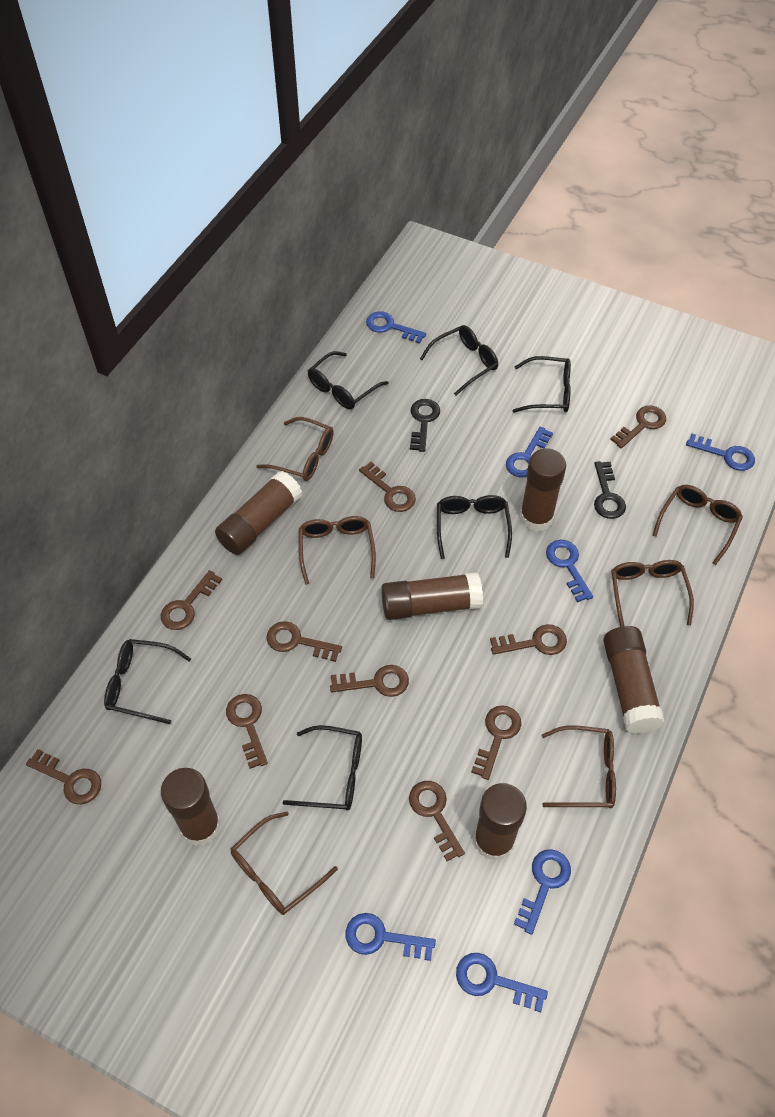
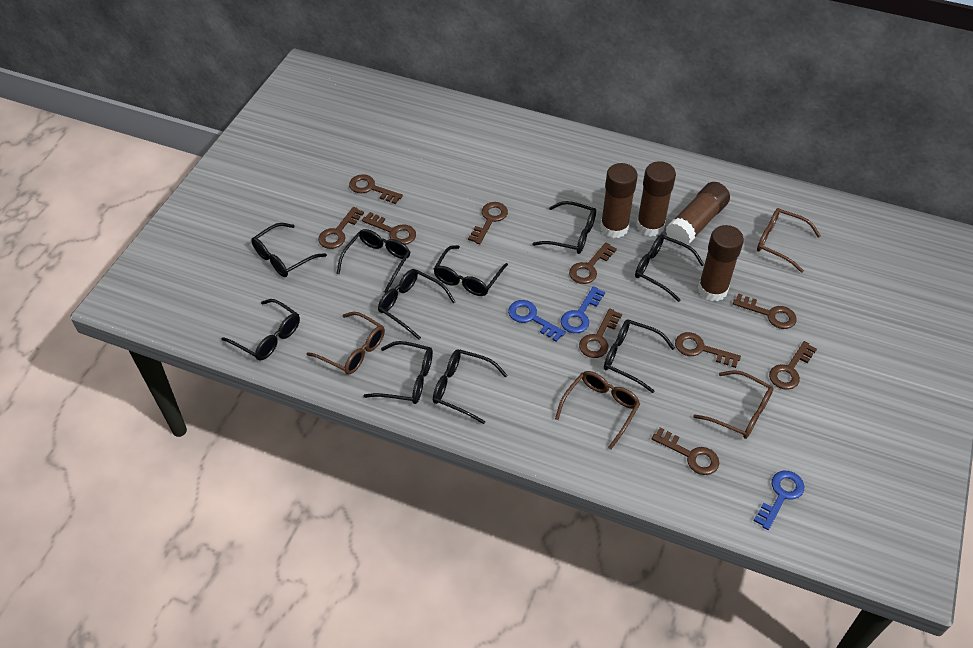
black glasses: [104,639,191,724] [283,725,362,811] [308,351,389,409] [420,325,498,395] [437,495,512,559] [513,356,571,413] = 6 -> [221,299,300,361] [251,223,327,277] [336,229,410,293] [363,341,433,404] [378,269,455,340] [433,349,508,424] [434,245,508,296] [532,201,596,254] [604,319,675,393] [635,234,704,302] = 10
black key: [410,399,440,452] [594,461,626,519] = 2 -> none = 0
blue key: [345,913,436,961] [366,311,426,344] [456,953,548,1012] [506,426,553,477] [514,849,571,935] [546,540,593,602] [686,433,755,471] = 7 -> [508,300,566,342] [561,286,605,333] [754,471,804,530] = 3
brown glasses: [231,812,338,915] [256,417,334,481] [299,516,376,585] [542,725,616,808] [611,560,694,627] [653,485,743,565] = 6 -> [306,312,385,375] [555,371,640,449] [693,370,774,439] [757,208,821,273] = 4
brown glue stick: [161,768,221,846] [215,471,302,555] [381,572,483,620] [474,783,527,861] [519,448,566,532] [603,626,665,734] = 6 -> [600,163,638,238] [636,161,676,237] [665,182,730,247] [698,225,744,301] = 4

